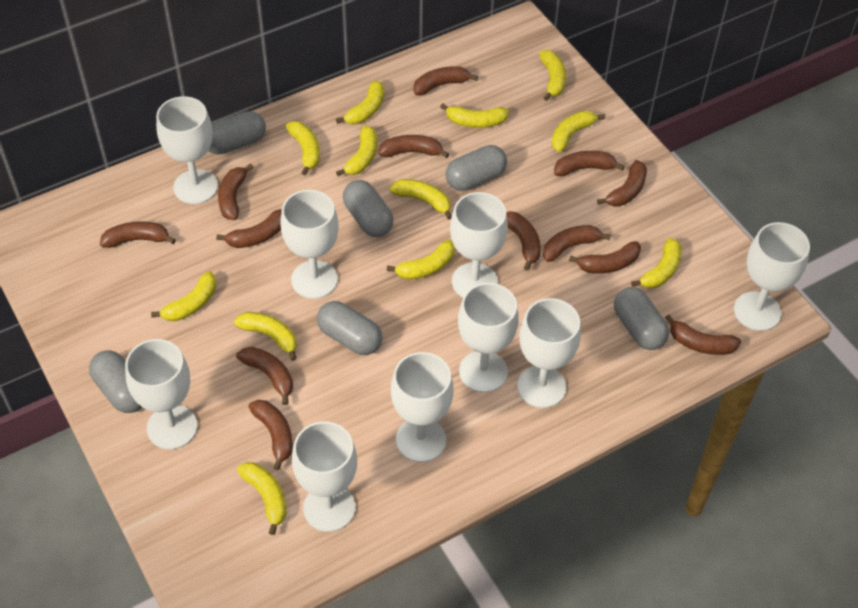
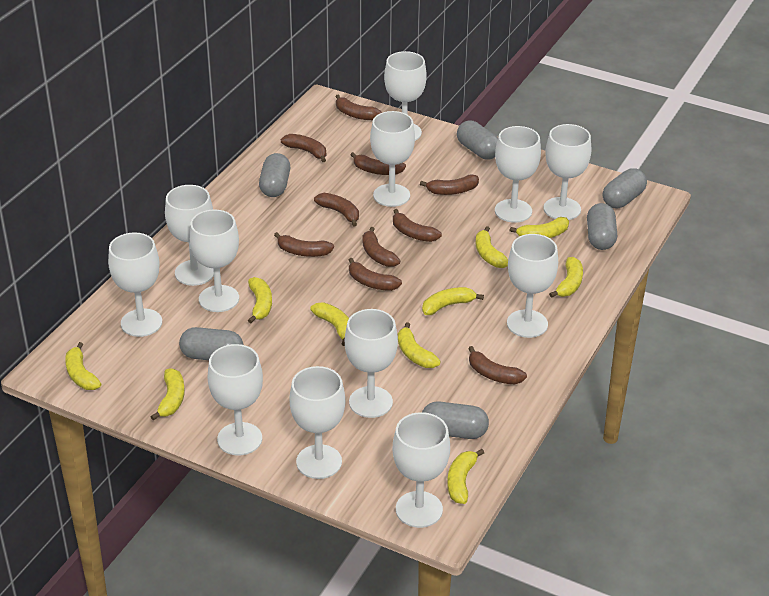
brown banana: [100,221,176,248] [216,209,282,248] [218,163,254,220] [236,347,293,405] [248,400,293,470] [378,135,449,158] [413,66,478,96] [506,211,541,271] [543,225,611,262] [554,151,625,176] [569,241,641,274] [597,160,647,207] [665,315,741,355] = 13 -> [274,232,334,257] [281,134,326,162] [314,193,359,227] [335,94,382,120] [349,258,402,291] [350,152,406,175] [362,227,400,267] [393,209,442,242] [420,174,479,195] [468,346,527,384] = 10
white goblet: [125,339,198,449] [156,96,218,204] [280,190,339,299] [292,422,357,532] [391,352,454,462] [450,192,508,298] [458,283,519,392] [517,298,581,408] [734,222,810,331] = 9 -> [108,232,162,337] [165,185,214,286] [189,209,239,312] [208,344,263,456] [290,366,345,479] [345,309,398,418] [370,111,415,207] [384,51,427,141] [393,412,450,528] [495,126,541,223] [507,234,558,338] [543,124,591,220] = 12
yellow banana: [151,271,216,321] [234,312,297,361] [237,462,287,535] [285,121,320,175] [336,80,384,124] [336,126,377,176] [387,240,455,280] [389,179,452,220] [440,103,509,128] [539,50,566,101] [551,111,605,152] [631,237,682,288] = 12 -> [65,342,101,390] [151,368,185,421] [248,277,272,323] [310,303,349,346] [398,322,441,368] [422,287,484,315] [447,449,484,504] [475,226,508,268] [509,217,569,238] [549,257,583,298] = 10

